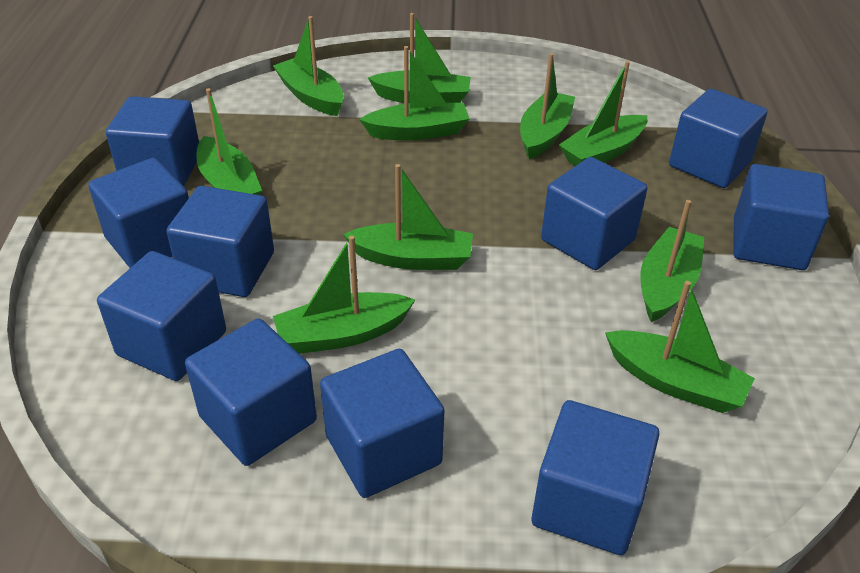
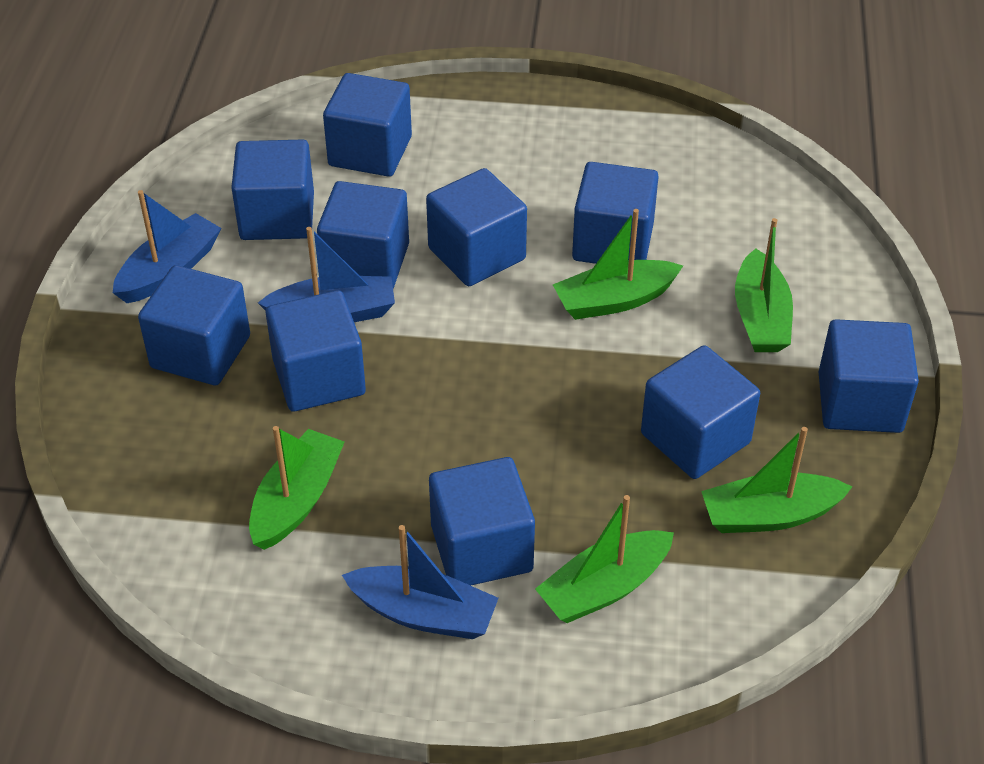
blue boat: none = 0 -> [113,190,221,303] [258,227,395,322] [342,525,499,639] = 3
green boat: [196,88,262,195] [273,16,344,116] [273,236,415,354] [343,164,473,270] [359,46,470,141] [368,13,471,103] [520,53,575,159] [559,61,647,166] [605,281,755,413] [640,200,704,322] = 10 -> [249,426,345,550] [535,495,674,623] [553,209,683,320] [701,427,853,533] [735,218,793,352] = 5

